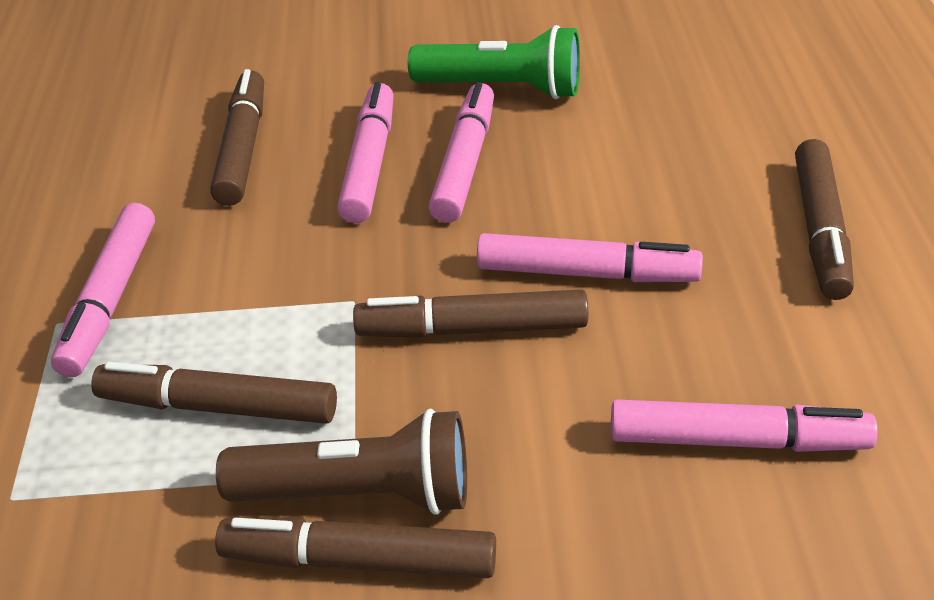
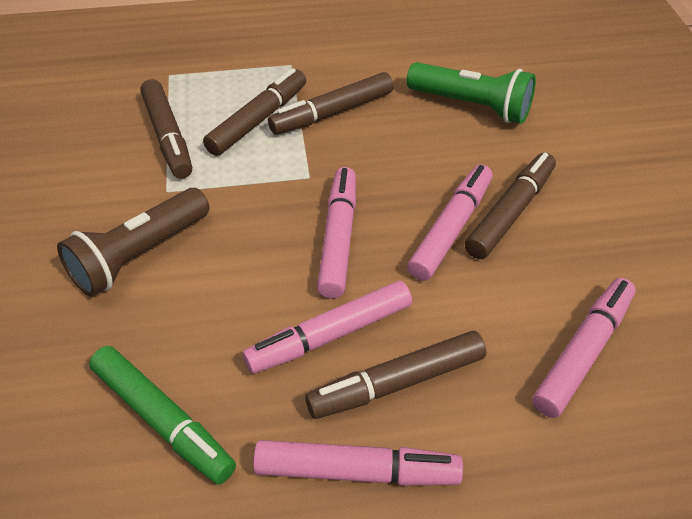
green marker: none = 0 -> [89,346,236,484] = 1

